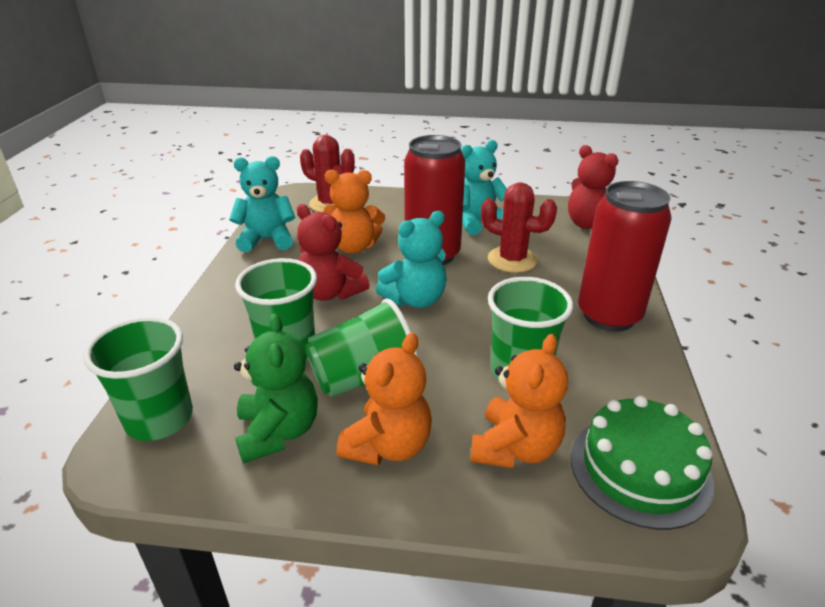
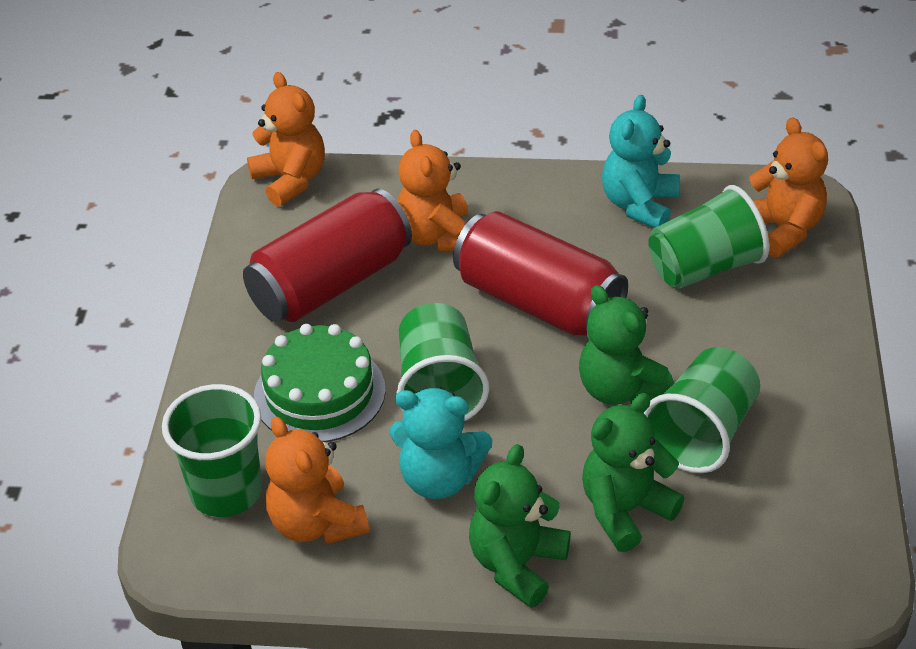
green teddy bear: [234,313,318,464] = 1 -> [469,444,571,608] [579,285,674,405] [582,393,684,552] = 3
orange teddy bear: [323,170,385,253] [337,333,432,465] [470,334,568,468] = 3 -> [247,72,325,207] [265,417,369,544] [397,130,468,251] [749,117,828,257] = 4
red cactus: [300,135,355,212] [481,182,557,273] = 2 -> none = 0
red teddy bear: [297,204,370,301] [568,145,619,229] = 2 -> none = 0
turquoise teddy bear: [229,156,296,252] [376,211,447,308] [461,140,507,235] = 3 -> [389,388,492,499] [602,95,680,228] = 2

